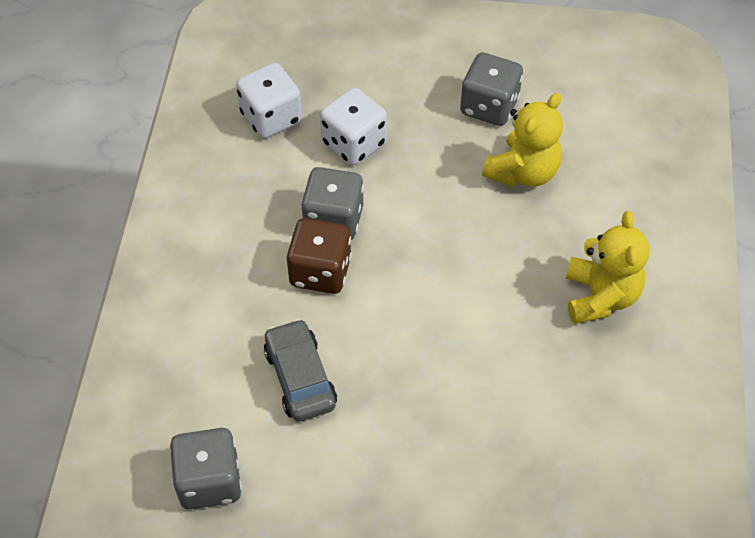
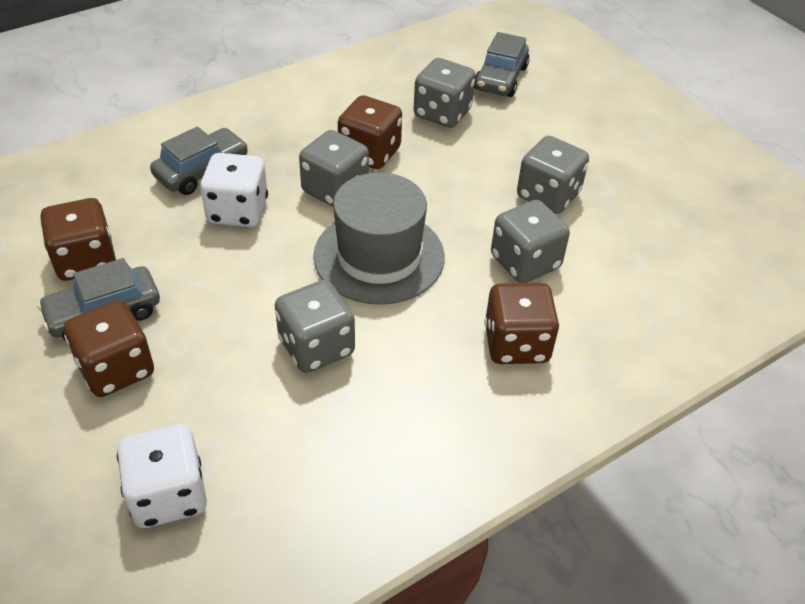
brown dice: [287,218,352,294] = 1 -> [40,198,116,281] [64,300,154,397] [338,95,402,169] [484,283,559,364] = 4
grey car: [264,319,337,422] = 1 -> [37,258,160,341] [150,127,248,195] [474,32,530,97] = 3
grey dice: [170,428,242,509] [301,167,364,240] [460,52,523,126] = 3 -> [275,280,355,373] [299,130,369,207] [414,58,476,128] [491,200,570,283] [517,136,589,214] = 5
grey hat: none = 0 -> [313,172,445,305] = 1
yellow teddy bear: [482,93,563,187] [566,211,649,324] = 2 -> none = 0

